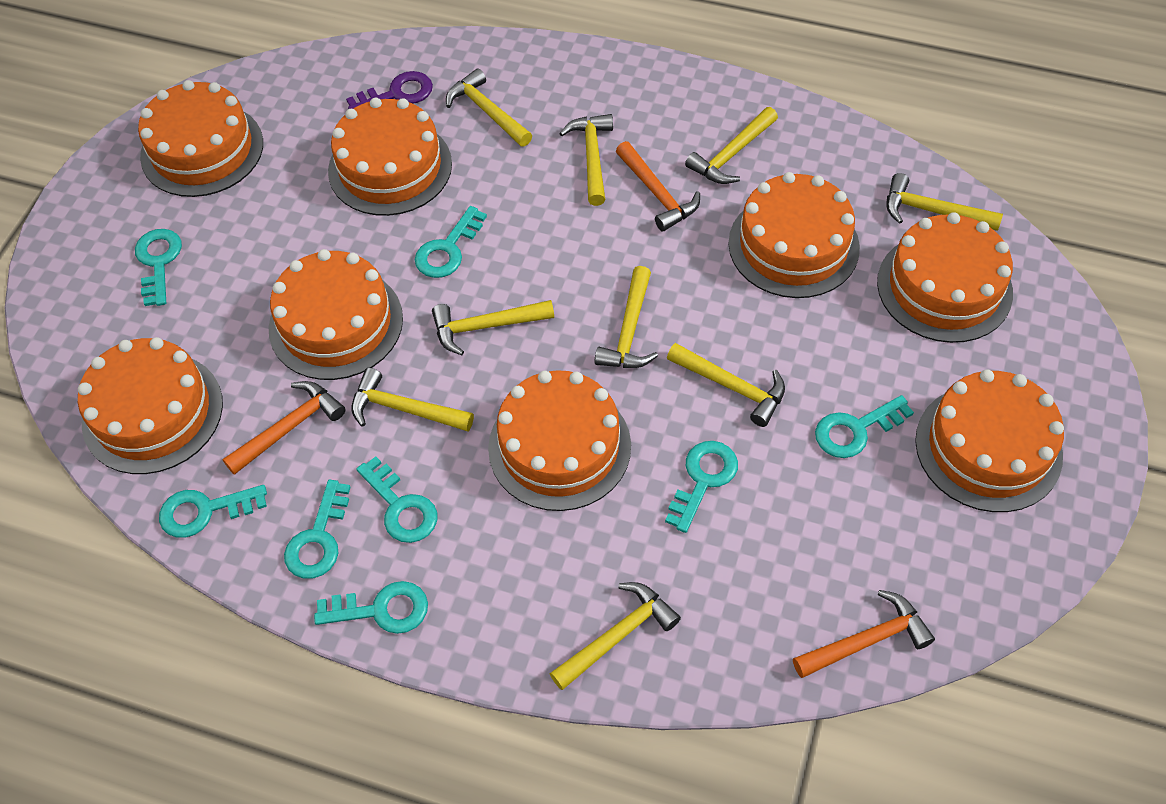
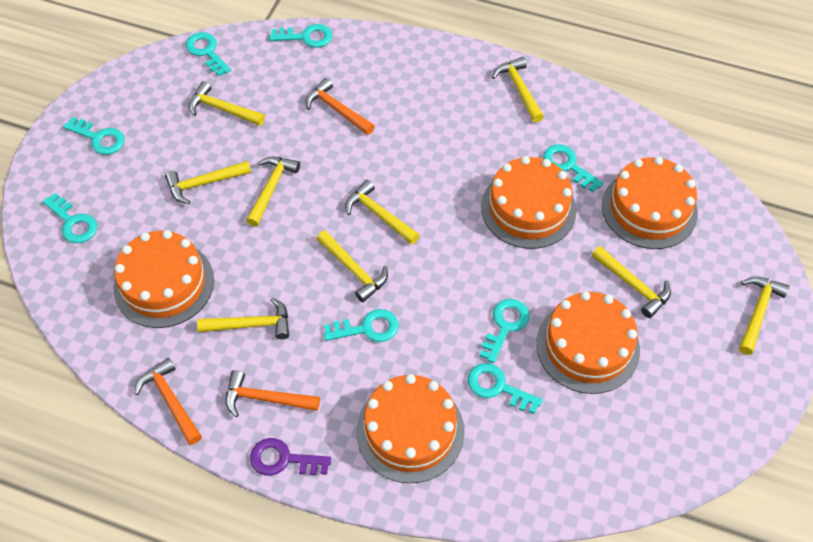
orange cake: [78,337,223,474] [138,80,263,197] [269,249,403,380] [328,98,452,216] [488,370,631,511] [728,172,860,298] [877,212,1013,343] [915,369,1064,512] = 8 -> [114,230,214,328] [356,374,465,483] [481,156,577,249] [536,291,640,394] [602,156,698,249] = 5

